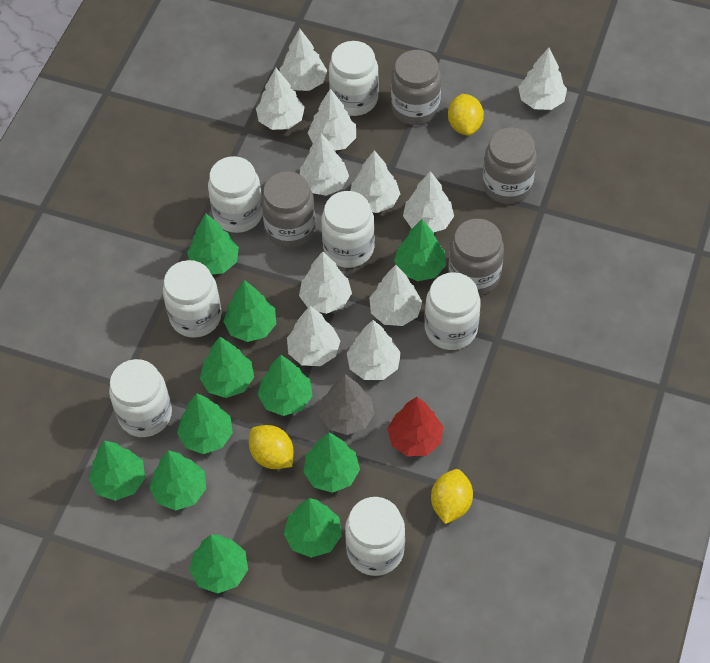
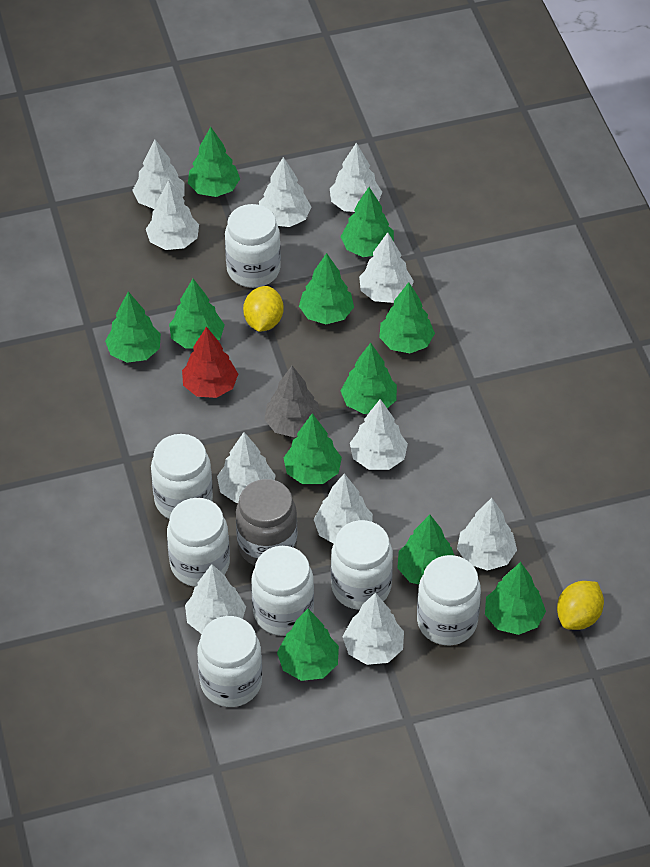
grey jar: [262,171,316,248] [391,50,441,125] [449,219,504,296] [483,127,537,204] = 4 -> [236,479,297,566] = 1
yellow lemon: [249,425,293,469] [431,469,473,524] [448,94,484,136] = 3 -> [243,286,284,332] [557,581,604,630] = 2

